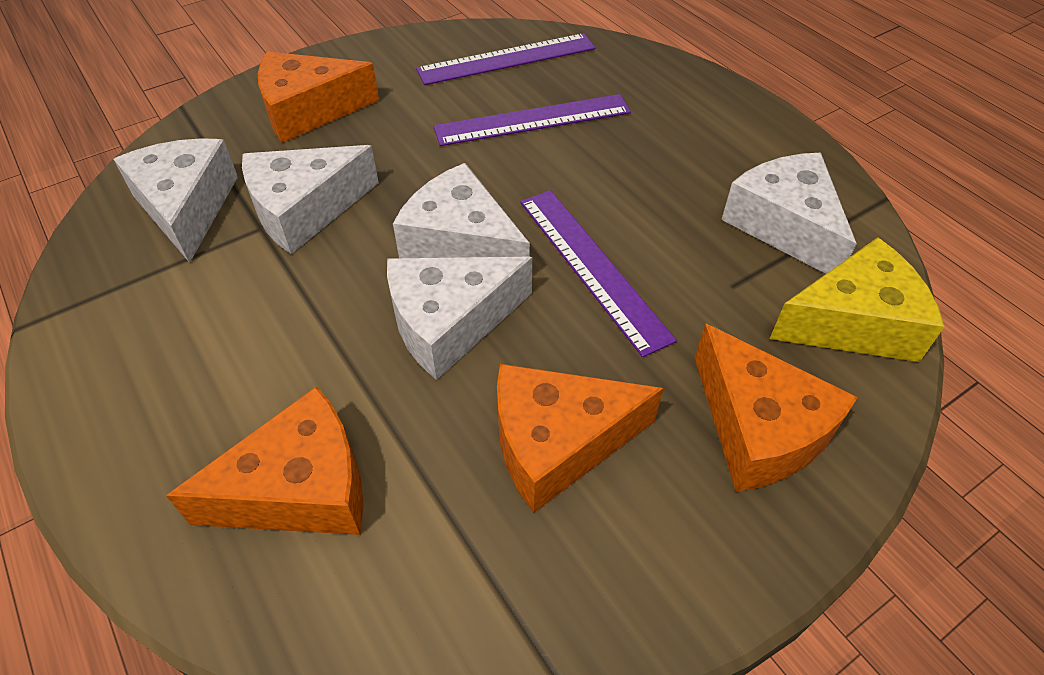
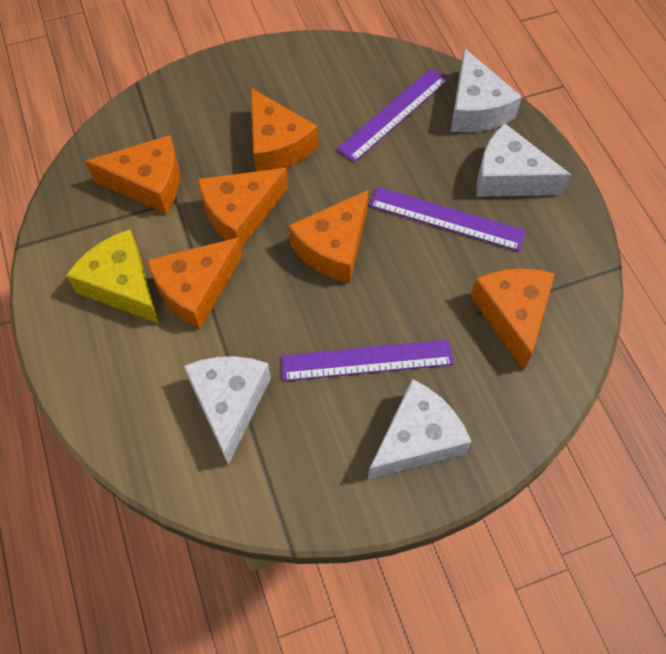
orange cheese: [166,386,363,535] [258,52,379,143] [497,364,663,513] [694,323,858,492] = 4 -> [85,135,180,214] [147,237,242,330] [198,168,288,248] [250,87,318,172] [288,190,369,283] [470,268,555,370] = 6
white cheese: [114,138,238,263] [242,145,379,254] [387,257,532,380] [393,163,530,258] [722,153,857,274] = 5 -> [183,356,271,465] [368,379,471,480] [451,48,522,133] [476,124,571,197] = 4

